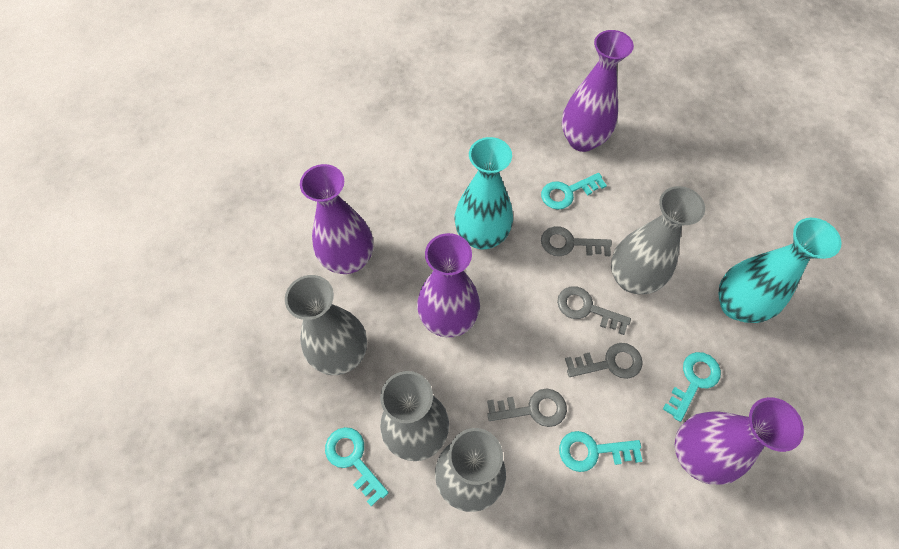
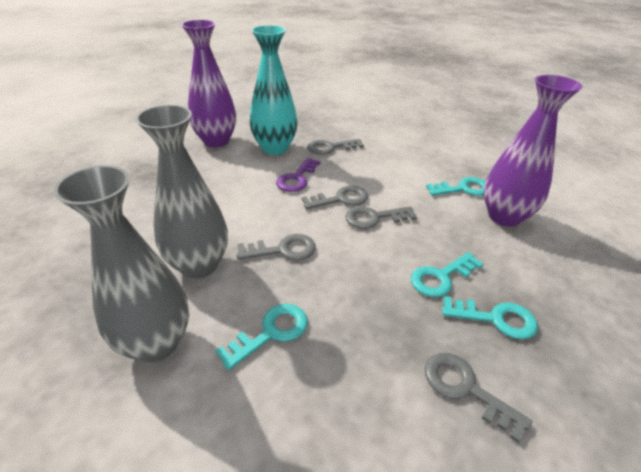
grey key: [487,388,567,427] [541,226,612,256] [557,286,631,335] [565,343,643,379] = 4 -> [236,234,316,261] [302,186,368,209] [307,139,364,155] [345,206,417,229] [425,353,533,443] = 5
grey vase: [285,275,367,375] [380,371,449,461] [435,428,506,512] [611,186,705,294] = 4 -> [53,165,189,362] [135,105,228,279] = 2
purple key: none = 0 -> [276,158,320,192] = 1
purple vase: [300,164,373,274] [417,233,480,337] [562,30,634,152] [675,397,804,484] = 4 -> [181,20,236,147] [484,75,583,227] = 2
turquoise vase: [455,137,513,249] [719,218,841,323] = 2 -> [250,25,298,155] = 1

